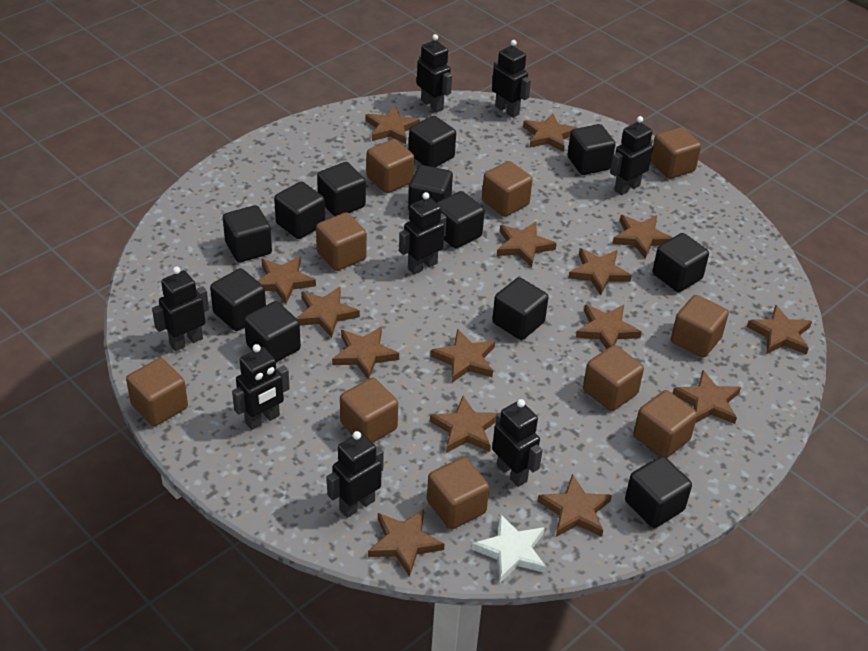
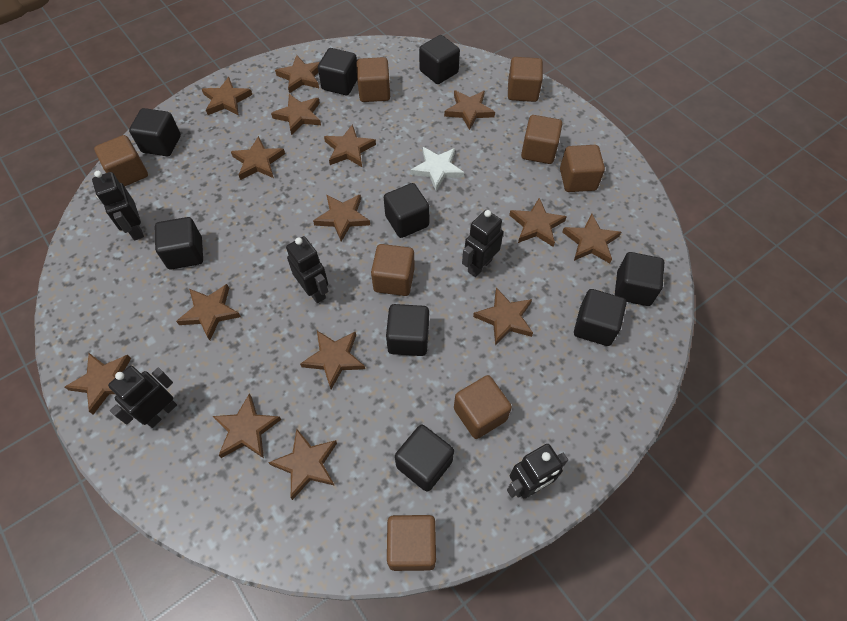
black cube: [210,268,266,331] [223,205,272,262] [244,301,301,362] [274,181,325,239] [317,162,366,217] [408,165,453,209] [409,116,456,167] [437,191,484,248] [492,277,548,340] [568,124,616,175] [625,456,692,528] [653,233,709,292] = 12 -> [129,108,181,156] [155,217,203,270] [318,48,357,95] [384,183,430,238] [386,304,429,356] [395,425,454,492] [419,35,460,84] [574,289,626,346] [615,252,664,306] = 9
black robot: [152,266,209,351] [232,344,290,430] [327,431,384,518] [399,192,447,274] [417,34,452,113] [492,40,531,118] [492,399,542,487] [610,116,653,195] = 8 -> [92,171,144,241] [108,366,177,428] [286,236,328,303] [462,210,503,277] [507,444,568,499] = 5
brown cube: [126,358,188,426] [316,212,367,271] [340,378,398,443] [367,139,415,193] [427,457,489,529] [482,161,533,217] [583,345,644,411] [634,390,697,458] [651,127,701,179] [671,295,729,358] = 10 -> [94,135,148,186] [356,57,390,102] [371,244,415,296] [387,515,436,571] [454,375,512,439] [508,57,543,102] [521,115,562,164] [560,145,605,192] = 8

